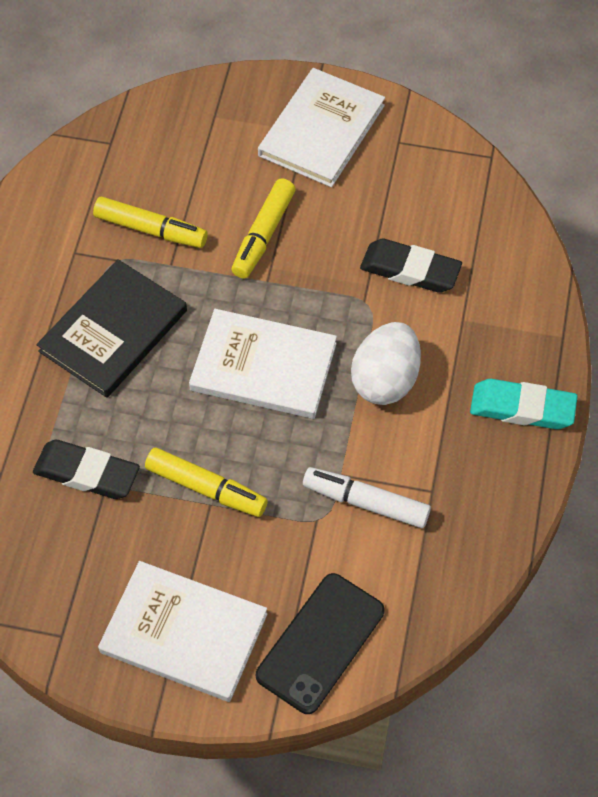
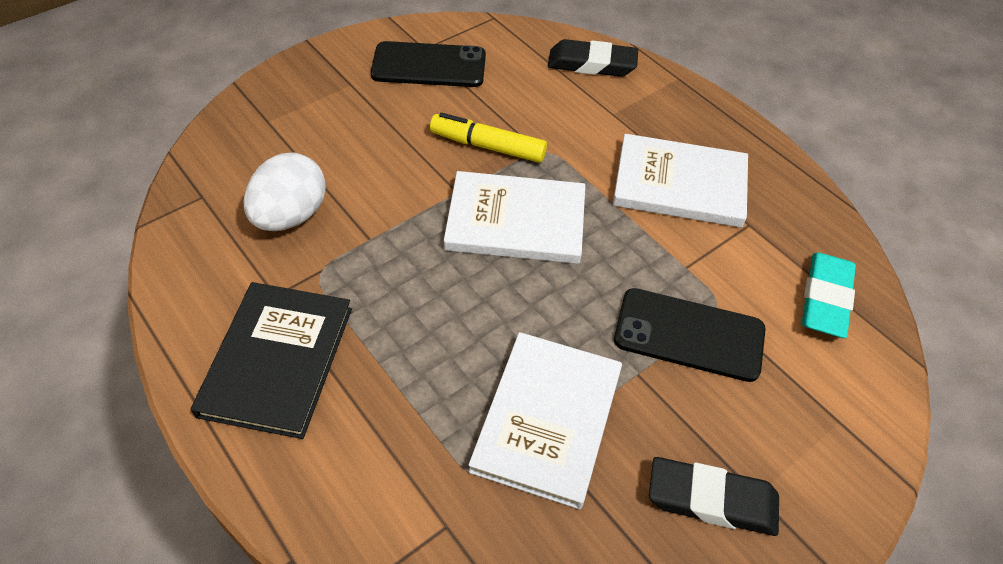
black phone: [256,573,384,714] = 1 -> [371,41,486,87] [614,288,765,382] = 2
white marker: [303,467,431,528] = 1 -> none = 0
yellow marker: [93,196,208,248] [145,448,268,517] [231,178,296,279] = 3 -> [430,113,547,163] = 1

